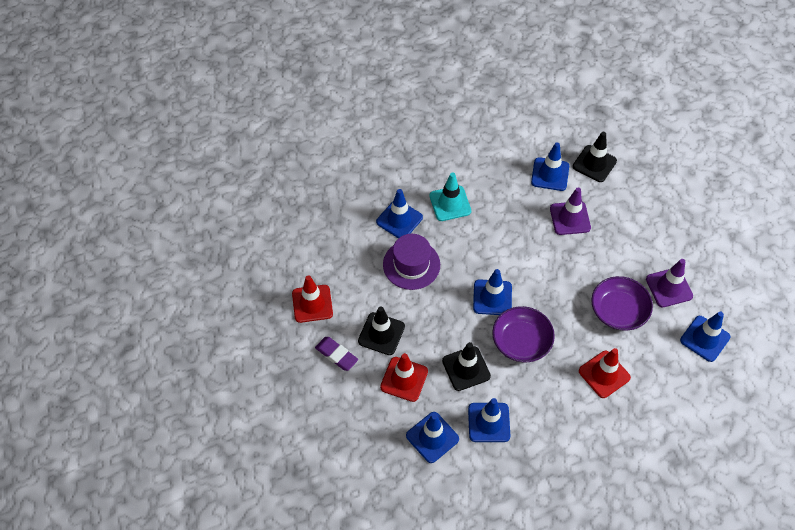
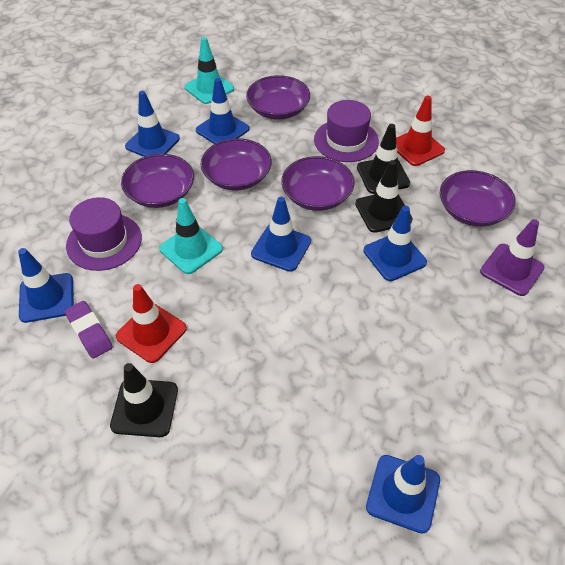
purple bowl: [492,306,555,362] [591,276,653,331] = 2 -> [121,154,194,208] [201,138,272,190] [246,75,310,120] [281,156,354,211] [440,170,516,227] = 5
purple hat: [383,234,440,290] = 1 -> [66,197,142,271] [314,100,379,162] = 2
purple traffic cone: [550,187,591,235] [646,259,693,307] = 2 -> [480,219,545,296] = 1
red traffic cone: [292,275,333,323] [380,353,428,402] [579,348,631,398] = 3 -> [116,284,187,363] [396,96,445,166] = 2
turquoise traffic cone: [429,172,471,221] = 1 -> [159,198,223,274] [184,37,234,104] = 2

